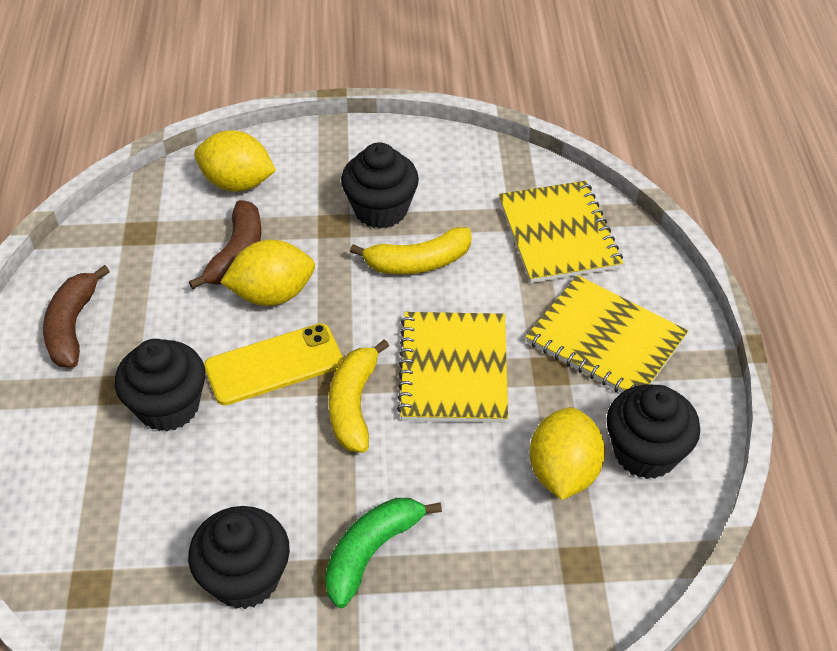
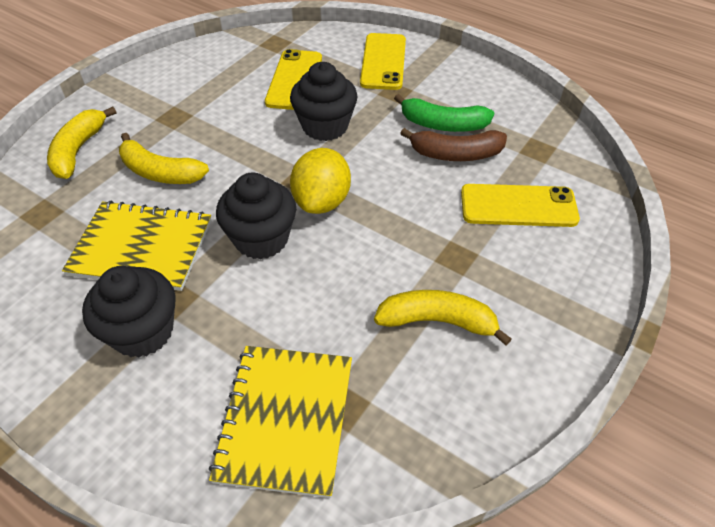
black cupcake: [115,339,206,432] [188,506,290,609] [341,142,419,229] [607,384,700,479] = 4 -> [82,266,176,358] [216,172,296,259] [290,62,358,141] = 3
brown banana: [43,265,110,368] [189,200,261,289] = 2 -> [400,128,507,161] = 1
yellow banana: [329,339,389,453] [350,227,471,274] = 2 -> [47,106,117,179] [119,133,209,184] [374,290,512,346] = 3
yellow lemon: [194,130,276,192] [220,240,315,306] [529,407,605,500] = 3 -> [290,148,351,214] = 1
yellow notebook: [397,312,508,423] [499,181,623,283] [526,275,688,393] = 3 -> [62,200,211,291] [209,346,352,498] = 2
yellow phone: [204,323,343,405] = 1 -> [265,49,322,110] [360,33,406,90] [461,184,580,227] = 3

